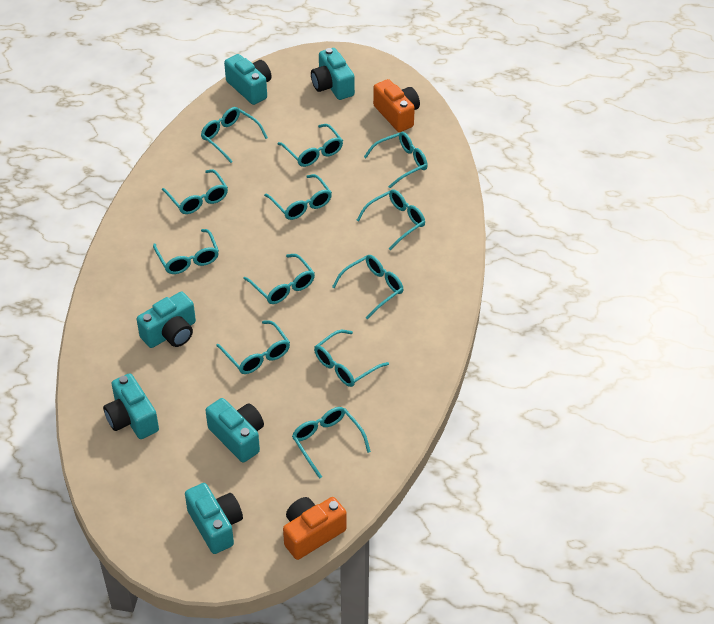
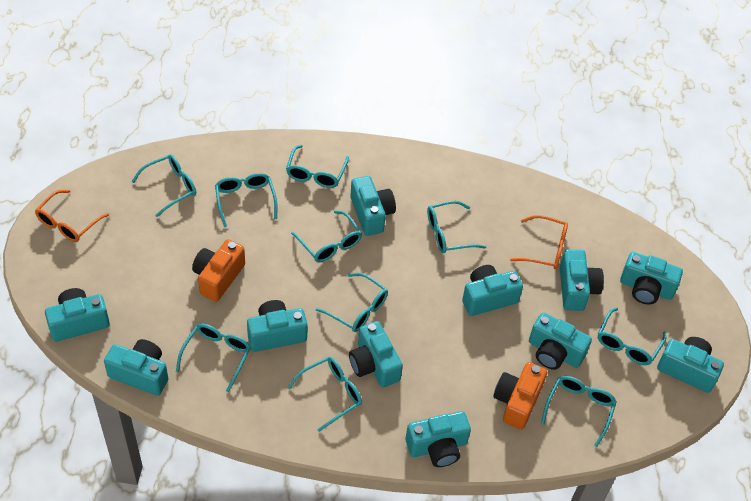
orange glasses: none = 0 -> [35,190,109,242] [510,215,568,269] = 2
turquoise camera: [103,373,159,439] [137,292,196,348] [185,483,243,554] [206,398,264,462] [224,54,271,105] [311,48,355,100] = 6 -> [45,288,110,342] [104,339,169,396] [247,300,307,352] [349,321,403,387] [350,176,396,236] [406,411,471,467] [462,265,523,316] [529,313,592,370] [560,249,604,311] [620,252,683,305] [657,337,724,393] = 11
turquoise glasses: [153,229,219,274] [162,169,228,214] [201,107,268,163] [216,320,290,374] [243,254,315,304] [264,174,332,220] [278,124,343,167] [292,407,371,479] [314,330,389,387] [332,255,403,319] [357,189,425,250] [364,132,428,188] = 12 -> [131,154,196,217] [176,324,251,392] [215,173,277,227] [286,145,349,188] [287,357,362,432] [291,210,362,262] [316,273,388,332] [427,201,486,253] [541,376,617,447] [598,307,667,365] = 10

